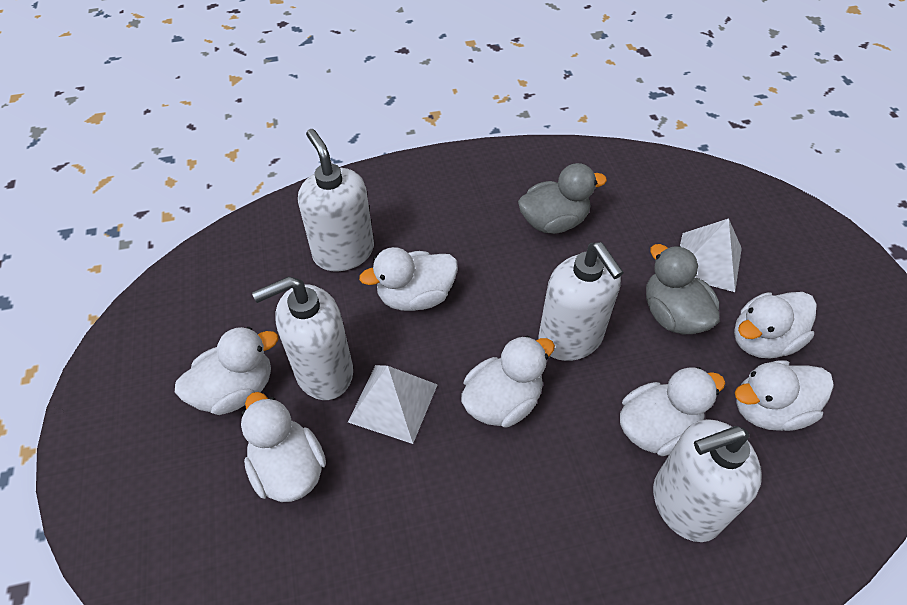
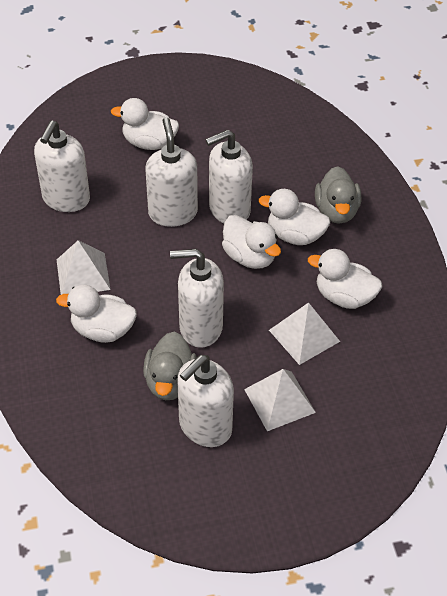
white duck: [175,327,279,415] [241,392,326,502] [359,247,458,311] [461,336,555,428] [620,367,725,456] [734,292,817,359] [735,360,834,431] = 7 -> [56,285,137,343] [111,98,179,150] [222,215,281,269] [258,189,330,245] [308,249,382,309] = 5
white pyramid: [348,365,438,444] [680,218,742,292] = 2 -> [57,240,111,295] [244,369,316,431] [269,302,340,365] = 3
white soap dispenser: [252,276,353,400] [298,129,374,271] [538,242,624,361] [653,419,762,542] = 4 -> [34,121,90,212] [145,117,198,227] [170,249,224,348] [177,355,234,447] [205,129,253,223] = 5

